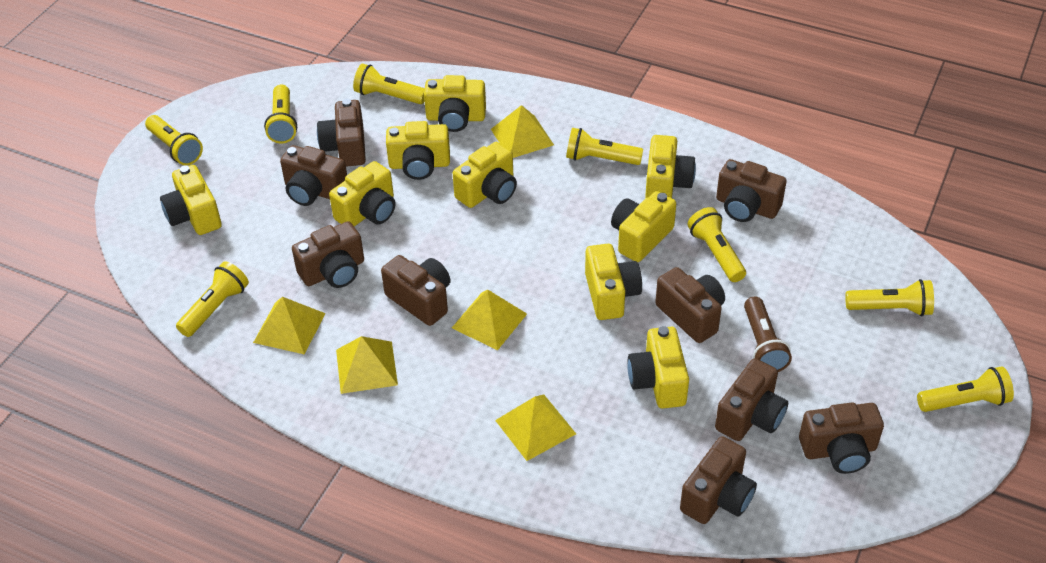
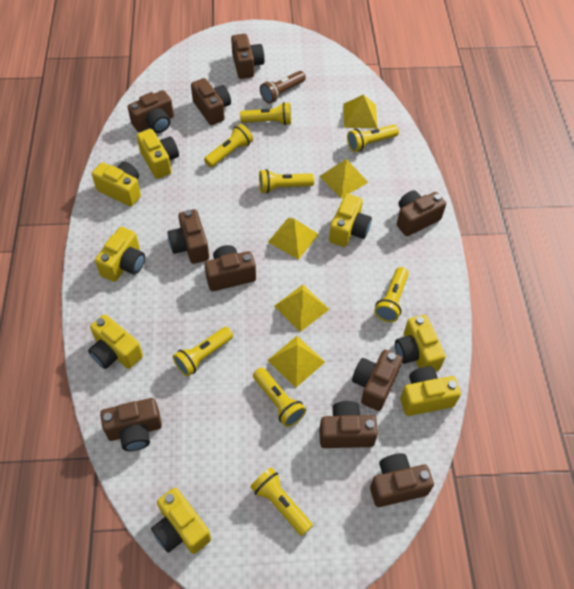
brown camera: [280,145,347,206] [292,221,364,288] [317,99,366,167] [381,255,451,326] [655,267,725,343] [680,436,757,524] [715,358,788,441] [716,159,787,222] [799,402,884,474] = 9 -> [100,398,162,451] [128,90,174,133] [168,209,209,264] [191,78,231,125] [204,245,256,291] [231,34,264,79] [319,401,378,448] [352,350,403,411] [370,453,434,507] [397,190,446,236] = 10
yellow camera: [160,165,222,235] [329,161,396,226] [386,121,450,180] [424,75,486,132] [453,142,517,208] [585,244,642,320] [611,191,676,262] [628,326,689,408] [645,135,696,198] = 9 -> [88,314,143,369] [92,162,141,207] [95,227,145,282] [137,129,179,179] [151,488,211,554] [329,194,372,247] [395,315,446,371] [400,366,461,416] = 8

